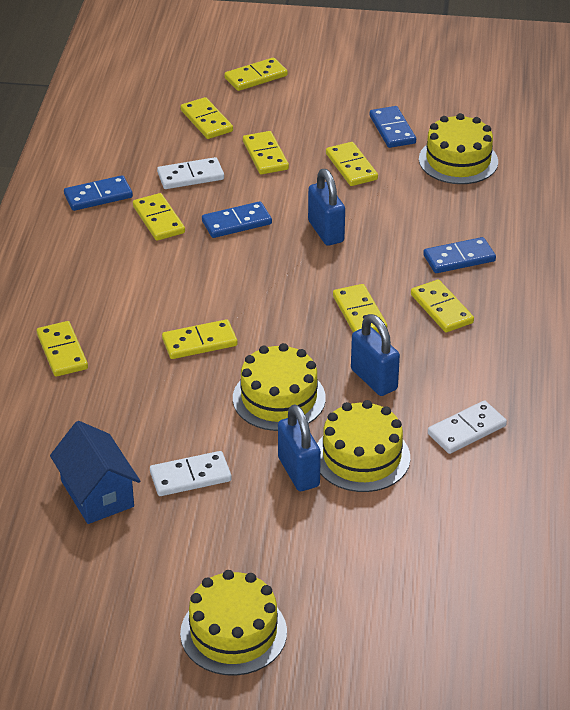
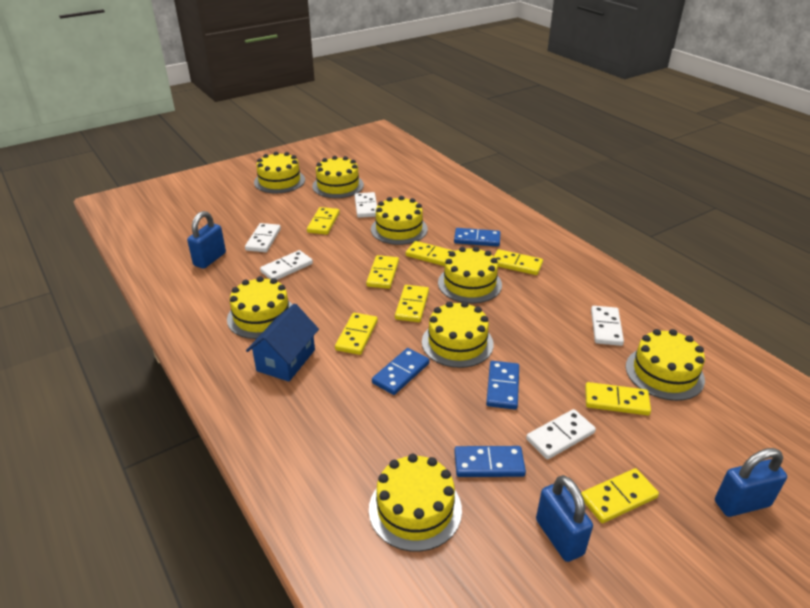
white domino: [150,451,232,496] [157,157,224,189] [428,400,507,454] = 3 -> [245,223,281,252] [260,250,313,280] [355,192,377,218] [526,409,596,460] [591,306,624,346] = 5
yellow cake: [180,570,287,676] [233,343,326,431] [317,400,410,492] [419,113,498,184] = 4 -> [227,276,293,339] [254,152,305,193] [312,156,364,198] [369,454,462,552] [371,196,428,245] [422,301,494,368] [438,246,502,304] [626,329,705,401] = 8
yellow domino: [37,321,88,377] [133,193,185,241] [162,319,238,359] [181,97,233,139] [224,57,288,91] [243,131,289,174] [326,142,378,186] [333,284,387,333] [411,280,474,332] = 9 -> [307,207,340,235] [335,313,378,355] [366,255,399,289] [395,285,429,322] [406,241,454,266] [494,249,543,275] [581,468,659,523] [585,382,651,416] = 8

